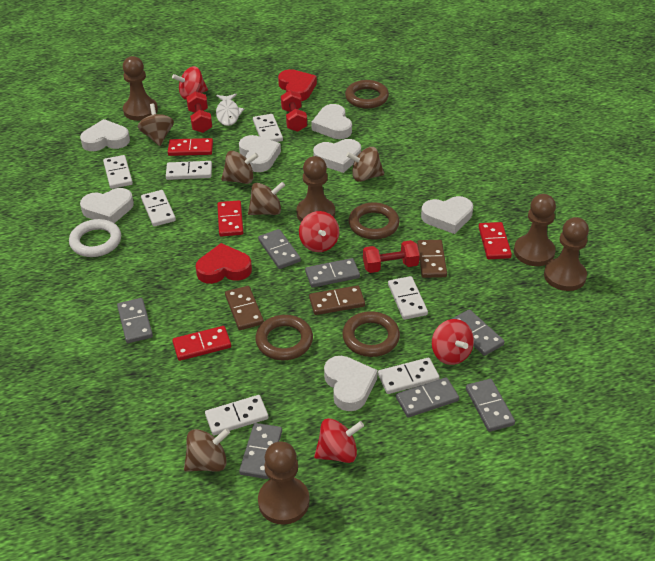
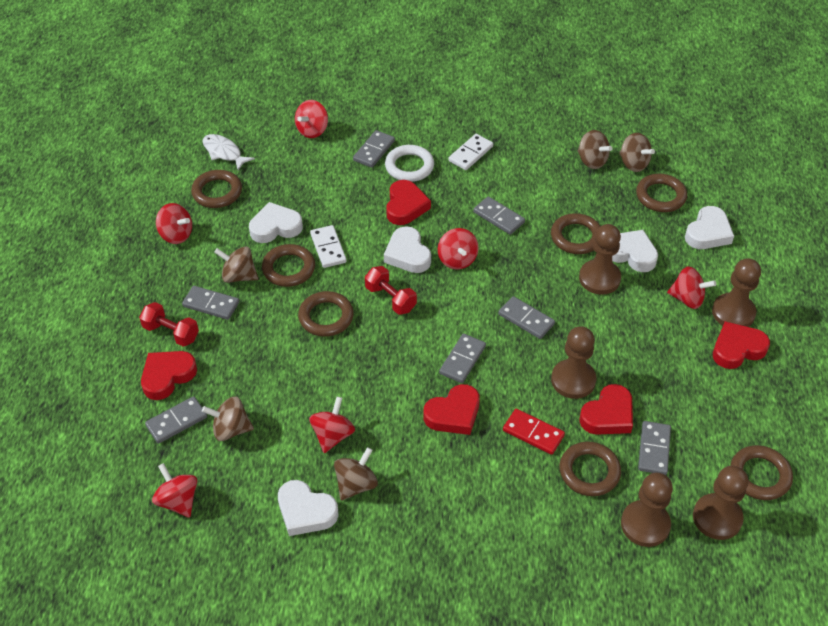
brown domino: [225,286,264,330] [309,285,365,315] [417,240,447,278] = 3 -> none = 0
brown ring: [255,315,313,360] [342,311,400,357] [345,80,389,109] [349,202,400,239] = 4 -> [191,170,242,208] [262,244,315,287] [298,291,354,337] [551,213,600,254] [560,441,621,496] [636,174,687,212] [730,445,793,500] = 7
red domino: [168,138,213,156] [172,326,231,361] [217,200,243,237] [479,222,512,259] = 4 -> [503,409,565,455] = 1
red dumbbell: [186,91,212,133] [281,90,307,132] [363,240,420,273] = 3 -> [139,302,199,347] [365,266,417,315] = 2
red heart: [195,243,252,284] [278,69,317,101] = 2 -> [141,351,197,400] [386,180,431,225] [424,384,480,435] [579,384,633,435] [713,321,770,369] = 5
red spinning top: [172,66,208,99] [299,211,339,252] [314,418,364,463] [432,319,474,365] = 4 -> [152,463,197,518] [156,203,192,244] [295,100,328,138] [309,397,355,453] [438,228,478,270] [667,267,716,309] = 6
white domino: [103,155,133,189] [141,190,176,227] [166,161,212,180] [205,395,269,435] [253,114,283,142] [378,358,440,394] [388,276,428,320] = 7 -> [310,225,347,268] [448,134,493,170] = 2
white heart: [80,119,130,151] [80,188,134,223] [239,135,281,172] [311,104,352,139] [313,139,361,173] [324,356,378,411] [421,196,473,234] = 7 -> [249,202,303,243] [278,480,338,536] [384,226,431,273] [612,230,658,272] [685,206,734,249] = 5

